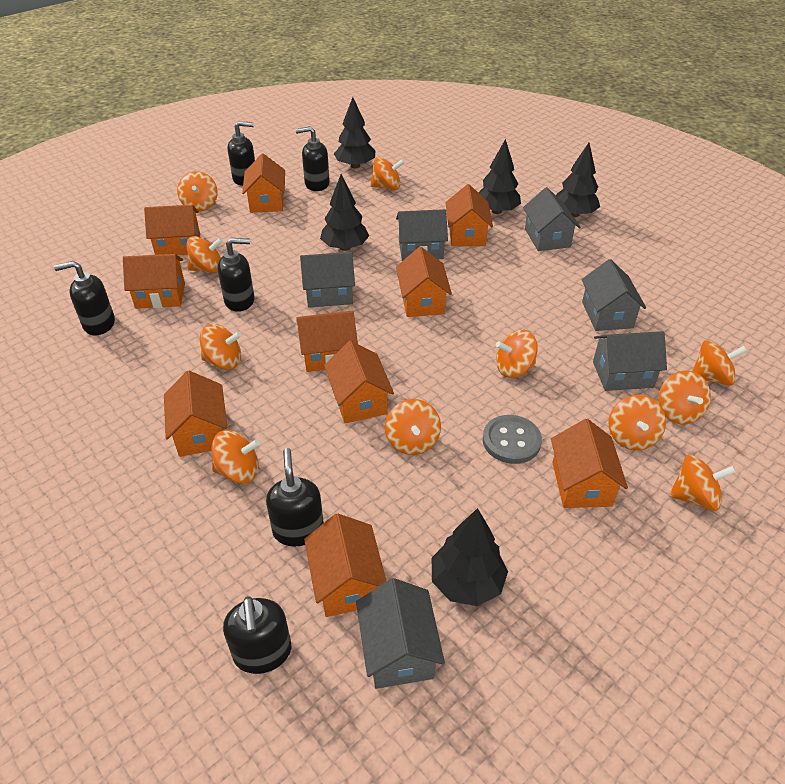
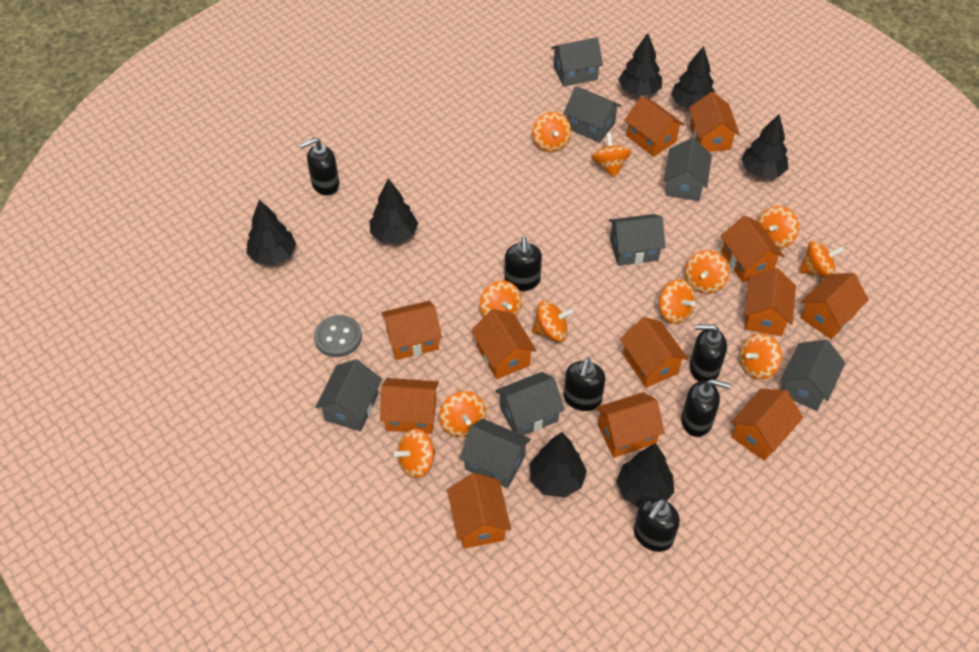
black tree: [320,174,369,251] [334,97,375,168] [432,508,508,606] [479,139,521,214] [556,143,600,217] = 5 -> [246,200,296,265] [370,179,418,244] [530,432,587,498] [616,443,674,507] [618,33,662,96] [671,46,715,109] [741,114,788,178] = 7
grey house: [300,252,355,308] [356,578,445,689] [396,209,448,261] [523,187,580,251] [581,259,646,331] [593,331,667,391] = 6 -> [315,359,382,432] [459,419,531,488] [495,372,565,436] [551,37,603,87] [564,87,621,143] [609,214,666,266] [664,138,712,201] [781,340,845,411] = 8
orange house: [123,254,185,309] [144,205,200,255] [164,370,228,457] [242,154,285,213] [296,311,358,372] [304,513,386,617] [324,341,394,423] [396,247,452,317] [445,184,493,246] [551,419,628,508] = 10 -> [380,378,439,434] [381,301,442,360] [447,473,511,548] [471,309,537,379] [595,392,665,458] [620,317,688,388] [624,96,684,157] [689,92,740,152] [721,215,784,282] [731,389,803,461] [744,268,796,336] [801,273,869,339] = 12

